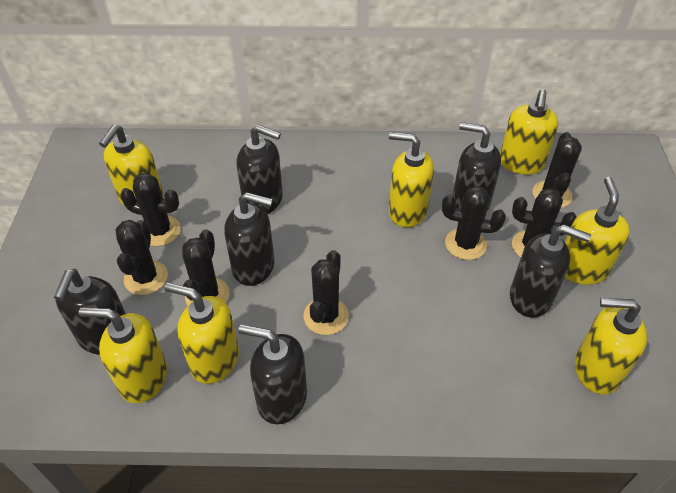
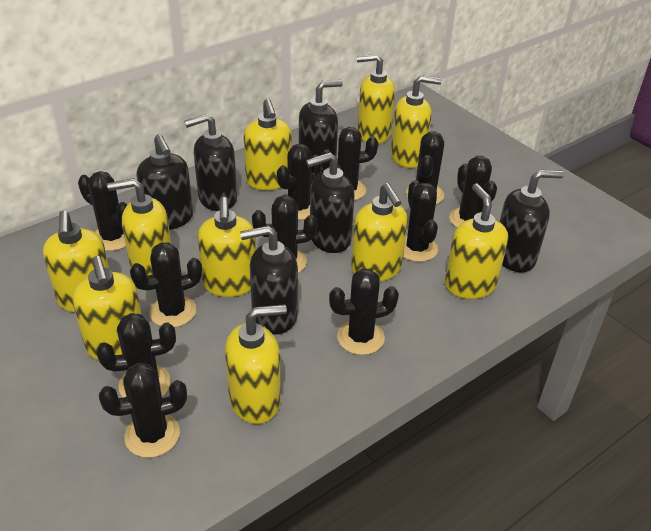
black cactus: [115,220,168,295] [120,173,180,246] [182,229,230,305] [303,250,349,335] [442,186,506,260] [512,188,577,258] [533,132,582,208] = 7 -> [78,171,127,251] [96,313,176,397] [99,363,187,458] [130,242,202,327] [252,195,317,273] [277,144,321,220] [321,127,378,200] [329,268,399,355] [403,180,438,262] [406,131,444,204] [449,156,497,227] = 11
yellow soap dispenser: [79,308,167,403] [99,125,164,205] [165,282,239,384] [389,132,434,227] [500,89,559,175] [565,177,630,285] [575,298,647,394] = 7 -> [43,210,109,312] [73,256,142,360] [107,178,171,276] [198,197,256,297] [225,304,287,424] [244,99,292,190] [351,183,408,281] [357,54,395,144] [391,75,442,168] [445,183,508,299] = 10

